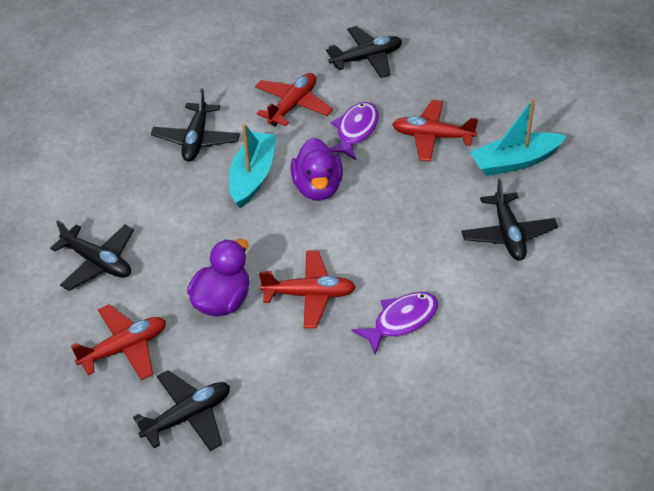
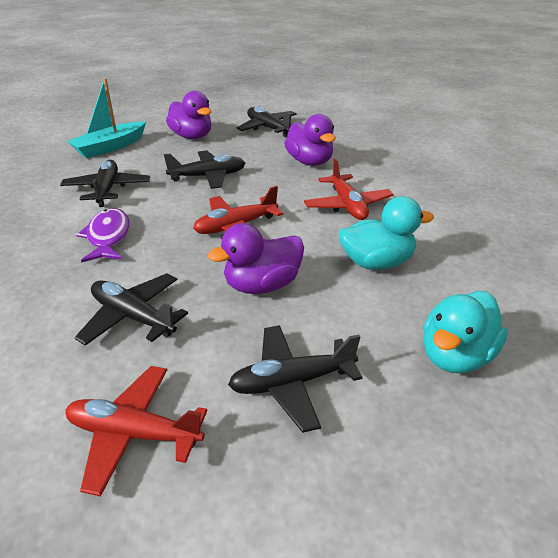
purple duck: [187,239,249,317] [290,138,343,201] = 2 -> [166,91,211,139] [208,223,304,294] [284,114,336,166] = 3
purple fish: [329,102,379,160] [351,292,438,354] = 2 -> [77,208,130,263] = 1
red plane: [71,304,166,380] [255,73,333,126] [259,251,356,328] [392,100,478,162] = 4 -> [66,366,207,497] [193,186,283,234] [304,158,394,220] = 3
turquoise boat: [229,123,277,208] [470,98,566,176] = 2 -> [67,78,146,158] = 1
turquoise duck: none = 0 -> [339,196,434,270] [424,291,508,373] = 2

